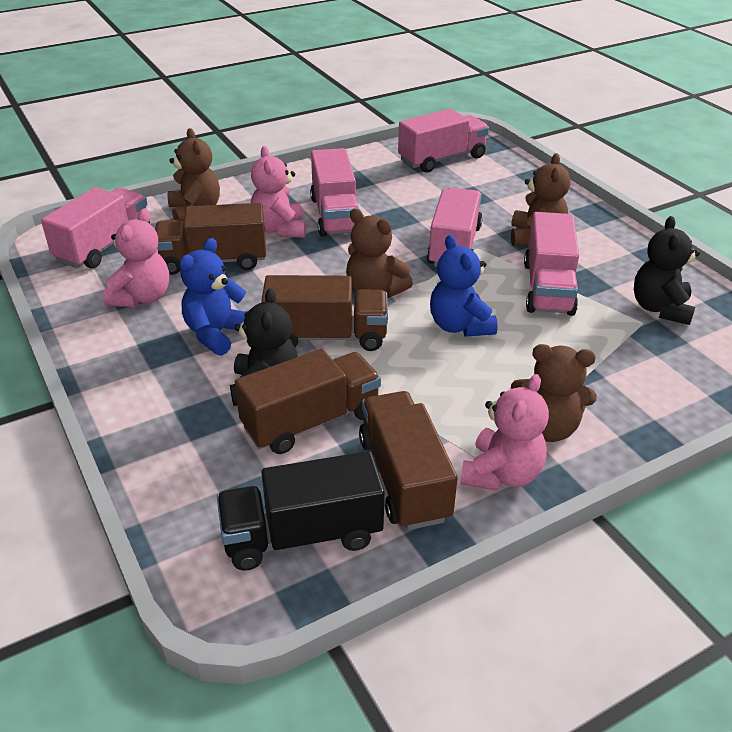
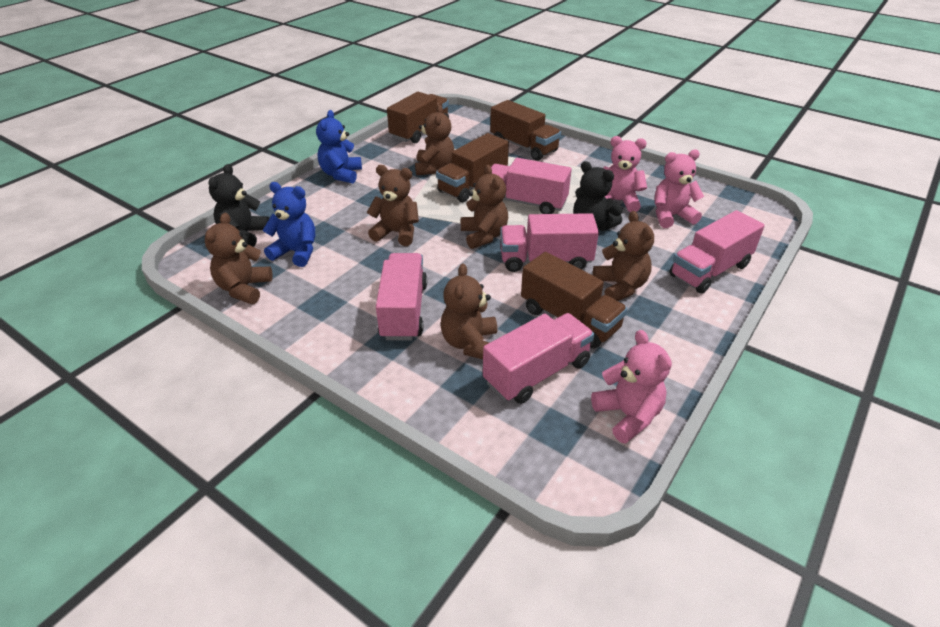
black truck: [217,451,385,571] = 1 -> none = 0
brown teddy bear: [168,128,220,222] [346,209,413,298] [511,153,570,246] [511,344,597,442] = 4 -> [205,213,273,304] [367,165,419,246] [415,105,454,175] [441,263,497,360] [461,165,508,249] [593,211,654,301] = 6

